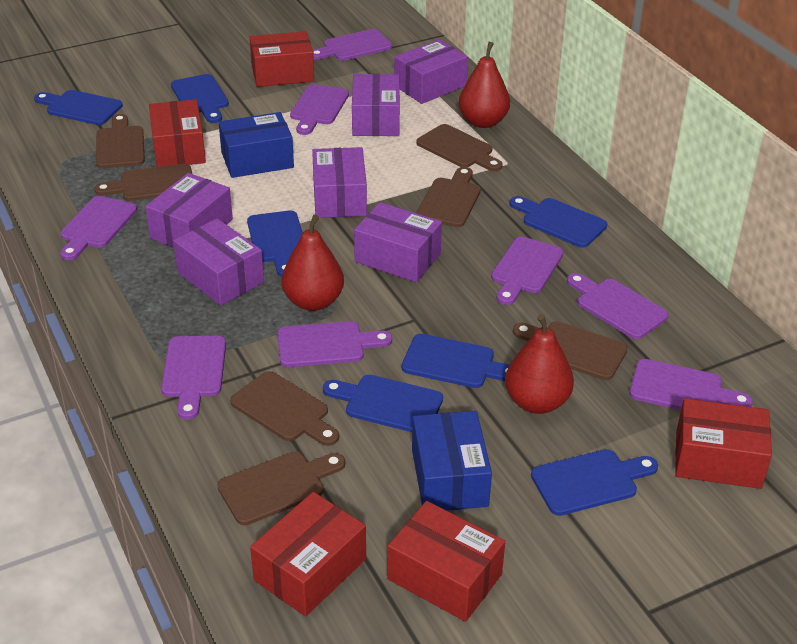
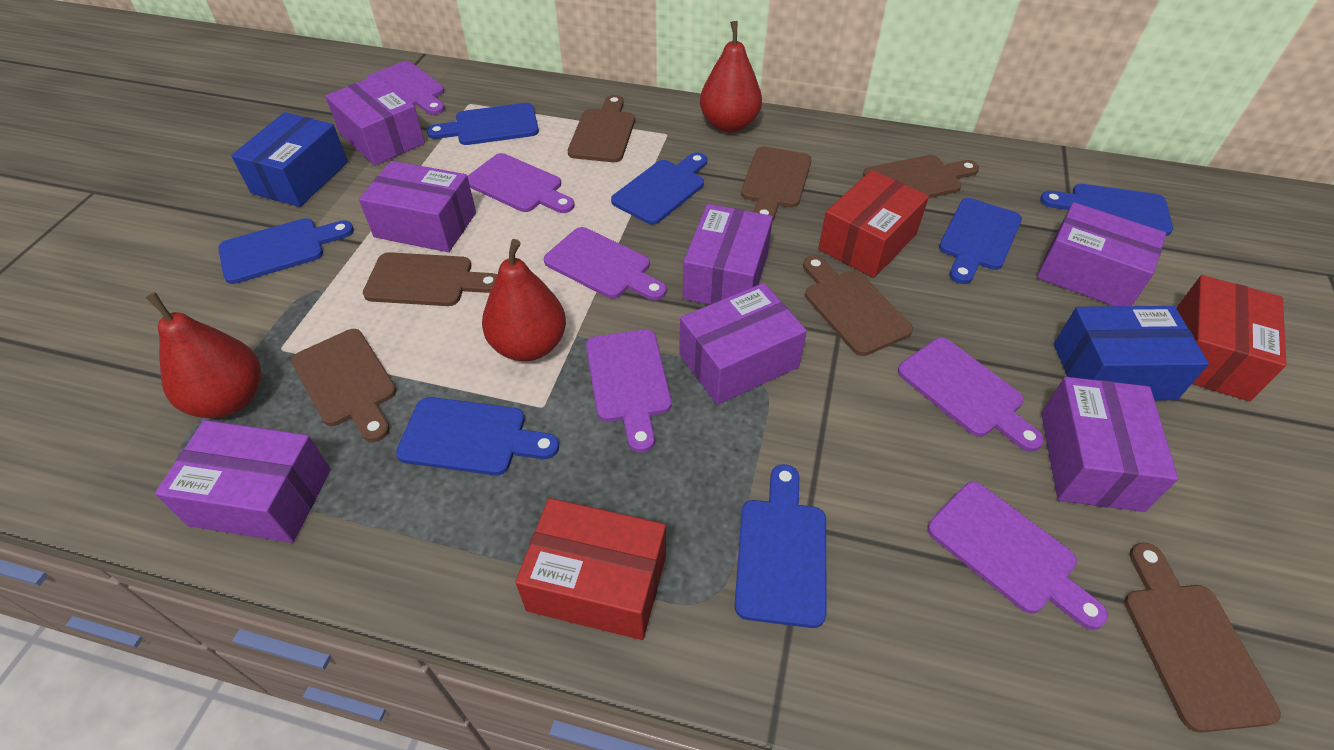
purple box: [145,173,233,248] [173,218,264,306] [312,147,367,218] [352,74,400,136] [354,202,442,282] [394,39,468,104] = 6 -> [155,420,331,543] [325,75,425,166] [359,161,476,252] [679,283,807,405] [683,204,773,305] [1037,202,1166,306] [1041,377,1178,512] = 7
purple cutting board: [60,196,137,260] [161,336,226,420] [277,321,392,367] [290,84,349,135] [313,29,392,61] [491,237,564,305] [567,273,669,339] [629,359,753,410] = 8 -> [367,61,445,115] [468,153,575,213] [544,227,666,300] [586,329,672,453] [898,338,1044,452] [927,482,1108,630] = 6
red box: [149,99,206,167] [250,31,314,87] [250,492,366,616] [387,501,505,622] [675,398,772,489] = 5 -> [515,498,666,640] [818,170,929,278] [1176,275,1287,401] = 3

